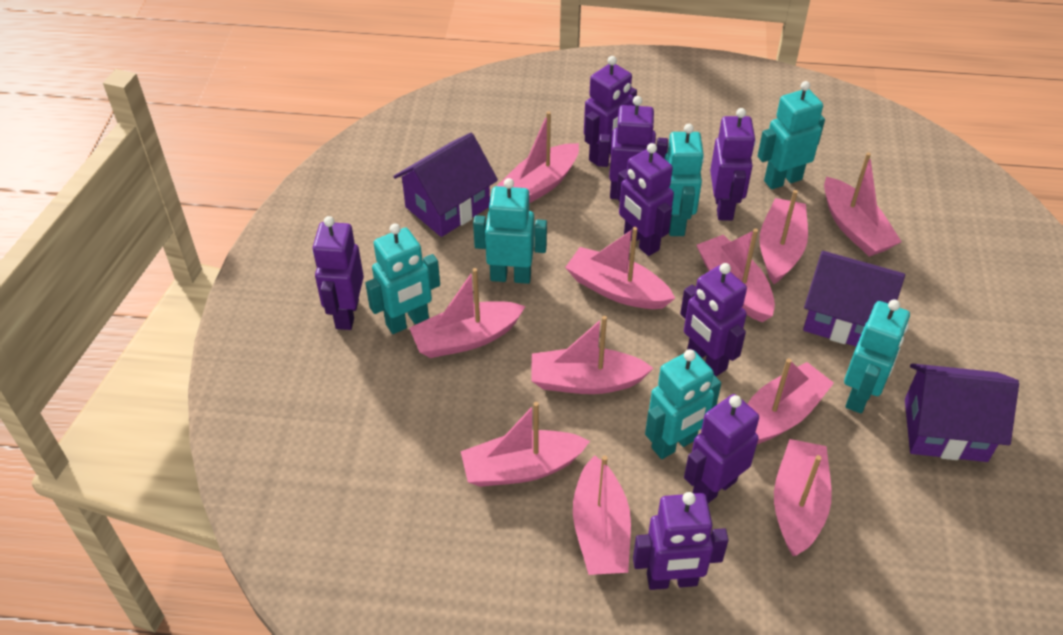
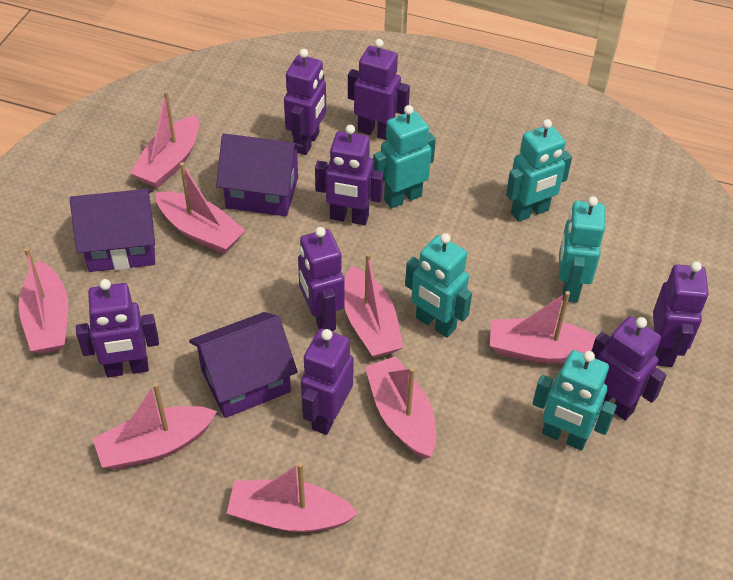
pink boat: [409,268,525,358] [461,402,590,487] [497,111,579,203] [531,316,653,394] [565,227,675,309] [573,455,631,575] [697,229,775,322] [748,358,834,444] [760,190,808,284] [774,439,832,556] [824,152,902,257] = 11 -> [18,248,68,354] [93,383,217,470] [130,91,199,188] [155,162,246,254] [227,462,358,532] [344,253,404,358] [365,356,436,459] [490,291,597,364] = 8
turquoise robot: [365,224,440,334] [473,178,547,284] [645,349,721,459] [665,124,704,236] [758,81,825,190] [844,299,910,414] = 6 -> [373,105,436,208] [405,233,472,338] [506,119,572,222] [533,350,617,451] [559,196,605,303] = 5

